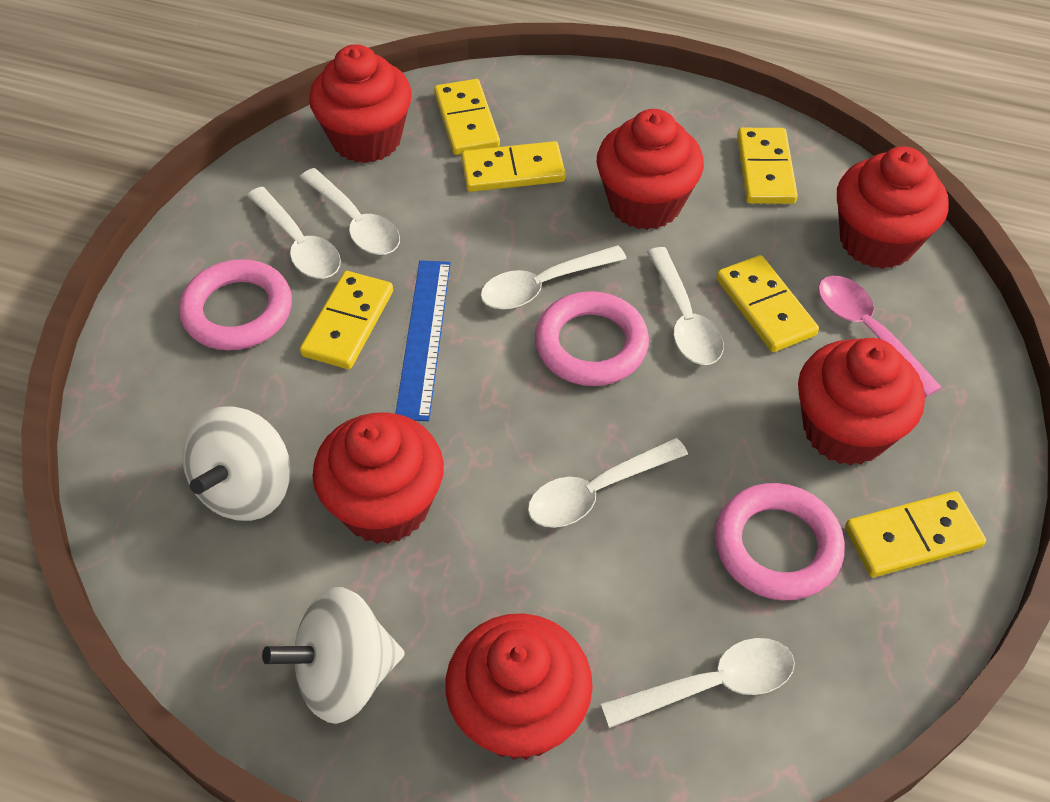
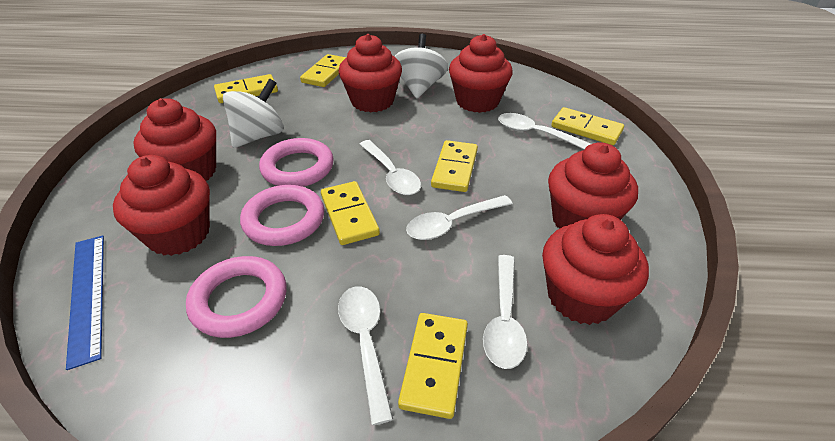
pink spoon: [818,276,942,397] = 1 -> none = 0
white spoon: [247,187,341,279] [300,168,400,255] [480,245,627,309] [528,438,688,528] [601,638,795,728] [647,247,724,365] = 6 -> [338,286,394,425] [359,140,421,195] [406,195,513,240] [483,255,528,369] [498,113,591,149] = 5

